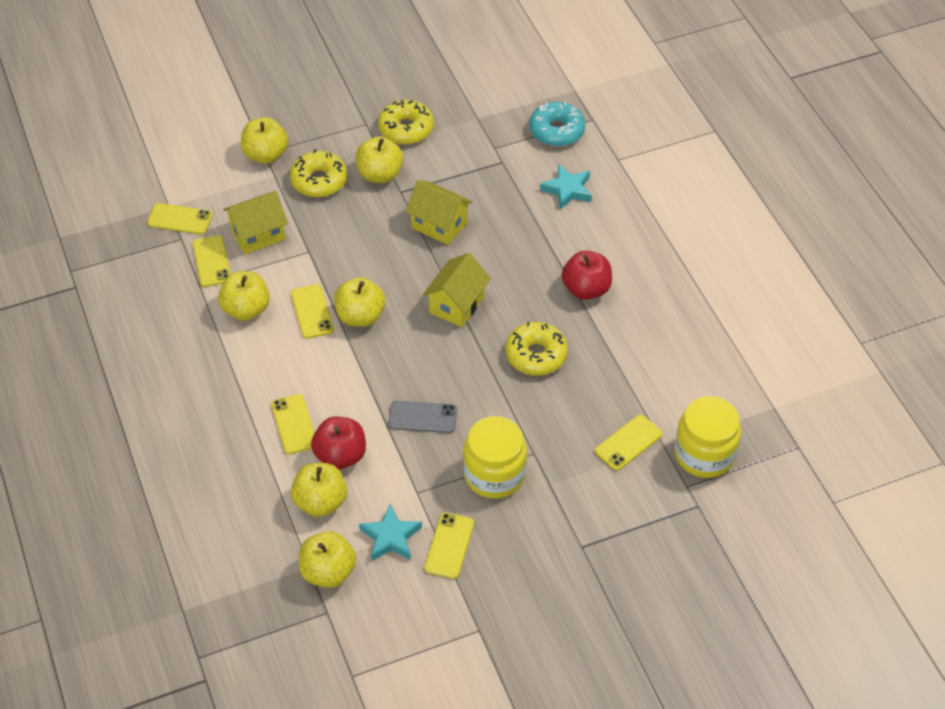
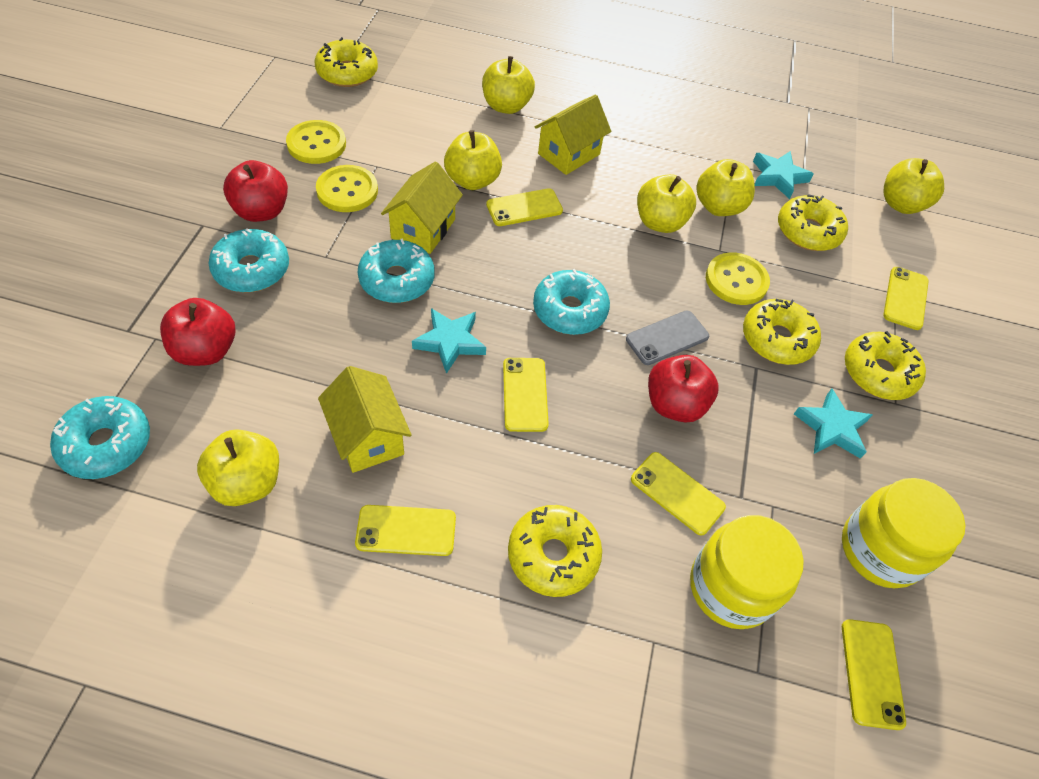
red apple: [311,417,366,470] [562,251,612,300] = 2 -> [160,298,235,366] [223,160,288,222] [648,355,719,422] = 3
turquoise donut: [529,101,585,147] = 1 -> [50,396,150,479] [208,228,289,292] [358,238,435,303] [533,269,610,335] = 4
turquoise star: [359,504,422,561] [540,164,592,210] = 2 -> [412,308,486,374] [753,151,814,199] [794,388,873,459] = 3
yellow button: none = 0 -> [286,120,346,164] [316,165,378,212] [706,252,770,305] = 3
yellow donut: [290,149,347,197] [378,100,434,144] [506,322,568,375] = 3 -> [315,37,378,87] [508,505,602,597] [743,299,821,365] [778,194,848,251] [845,331,926,400] = 5

